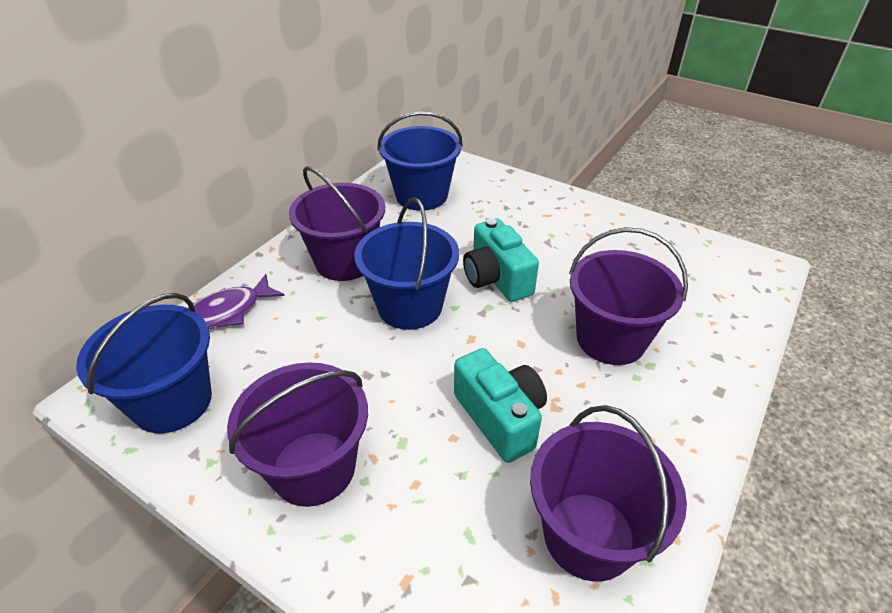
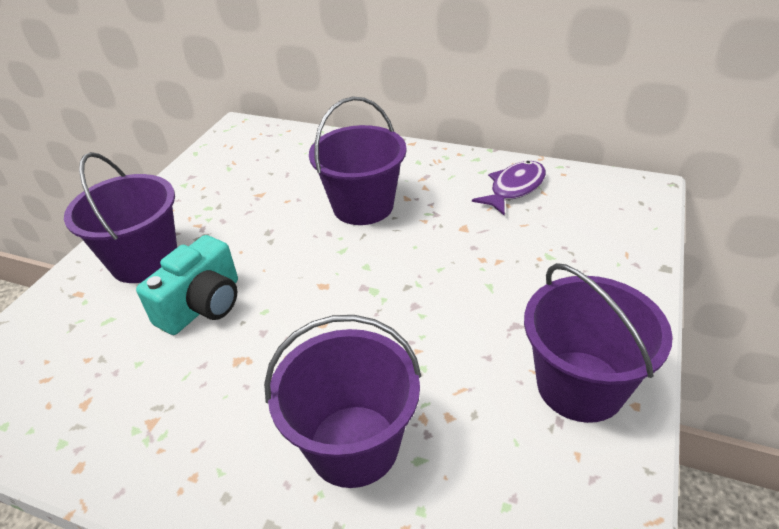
blue bucket: [76,293,212,433] [354,197,459,330] [377,111,463,211] = 3 -> none = 0
turquoise camera: [454,348,547,463] [463,218,539,302] = 2 -> [136,235,238,335] = 1

